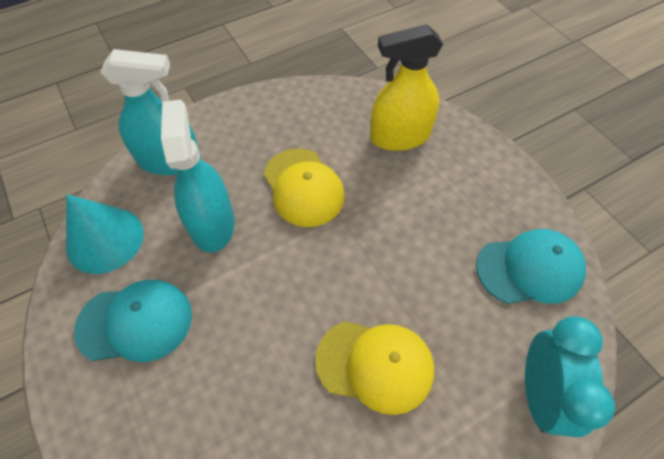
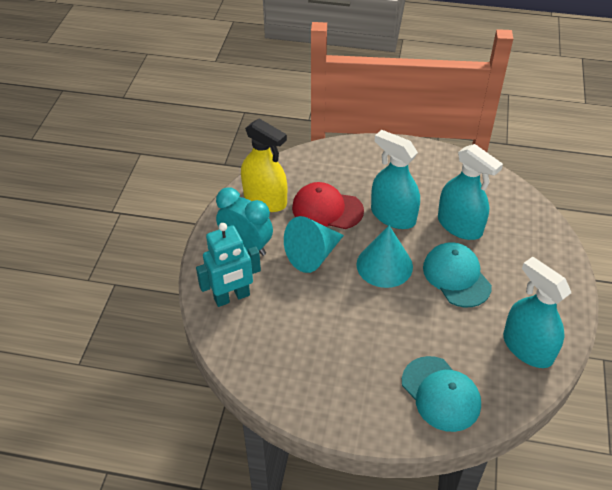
red cap: none = 0 -> [292,182,364,229] = 1
turquoise cone: [66,194,143,274] = 1 -> [284,216,344,273] [356,225,413,288] = 2
turquoise robot: none = 0 -> [196,223,261,307] = 1
turquoise spray bottle: [100,49,201,175] [161,99,234,253] = 2 -> [371,130,420,229] [438,144,503,240] [503,257,571,368] = 3
yellow cap: [264,149,345,227] [315,321,434,415] = 2 -> none = 0

